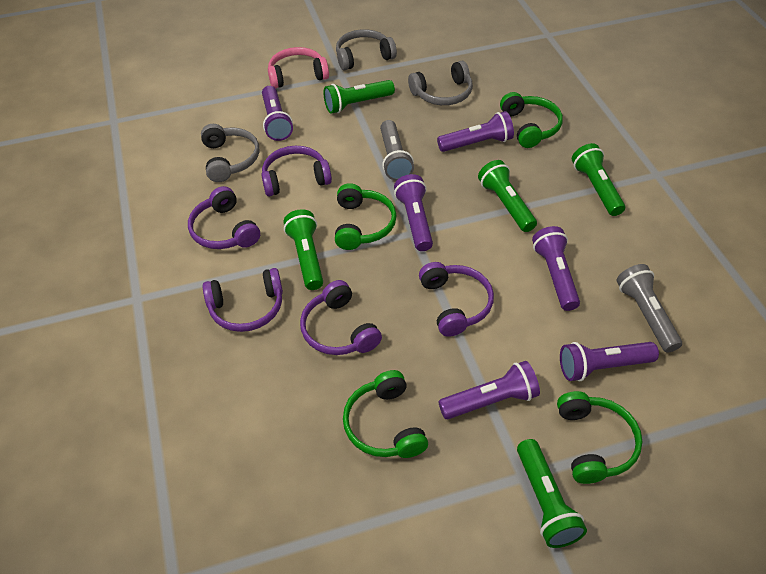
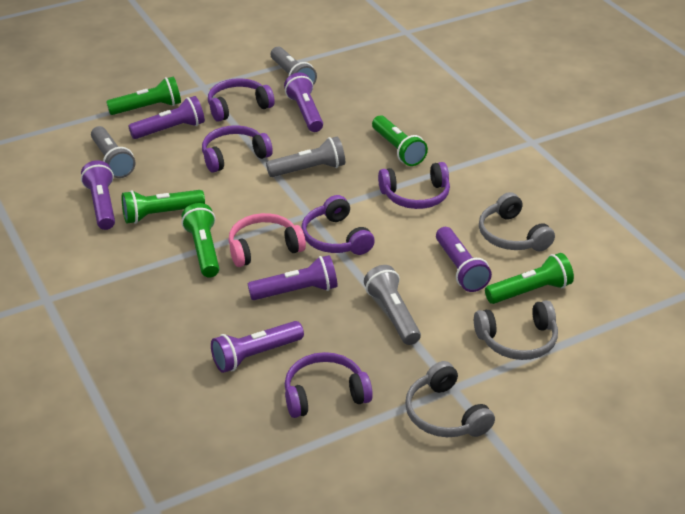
green headphones: [335,183,397,250] [343,370,428,458] [500,92,563,148] [557,391,643,484] = 4 -> none = 0
grey flashlight: [380,120,414,181] [617,264,682,353] = 2 -> [91,126,135,178] [266,137,345,177] [271,47,317,85] [364,265,421,345] = 4

